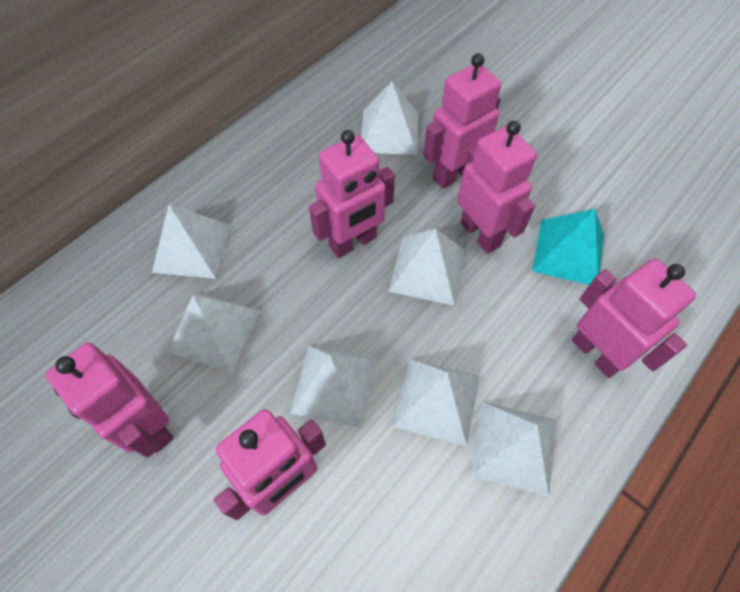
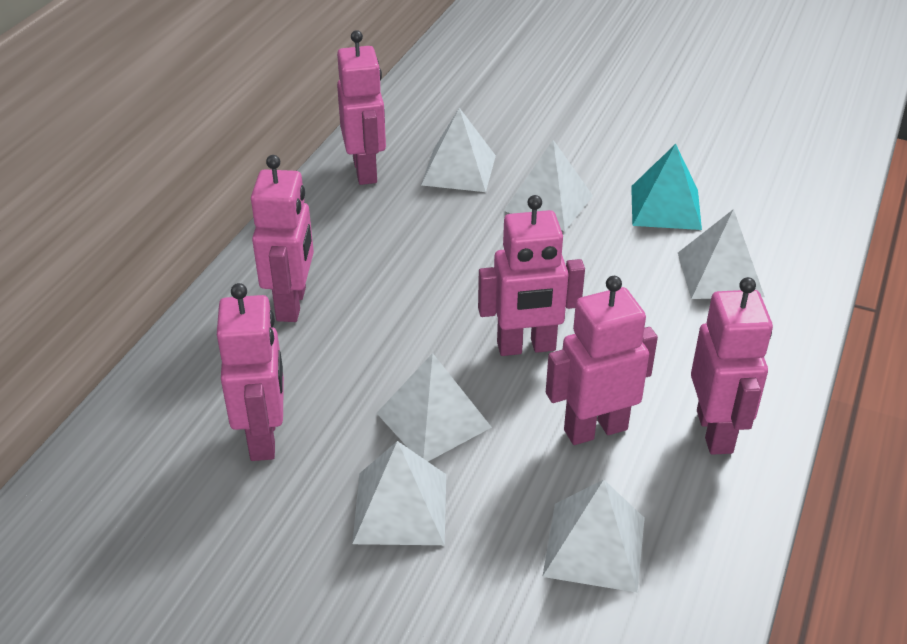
white pyramid: [152,204,230,279] [168,293,260,372] [290,346,377,428] [361,81,418,155] [389,228,465,306] [392,359,480,446] [470,402,556,496] = 7 -> [352,441,446,545] [377,353,492,461] [421,108,496,192] [504,140,593,231] [542,480,645,593] [678,209,765,299] = 6

